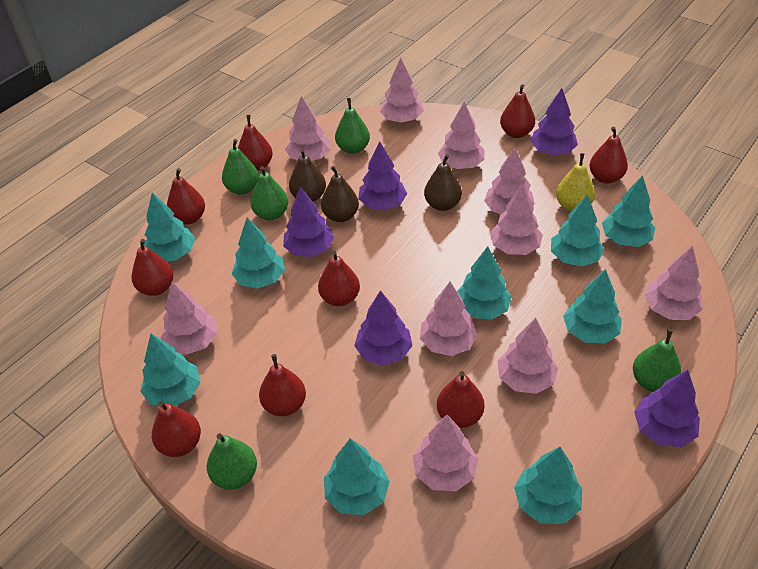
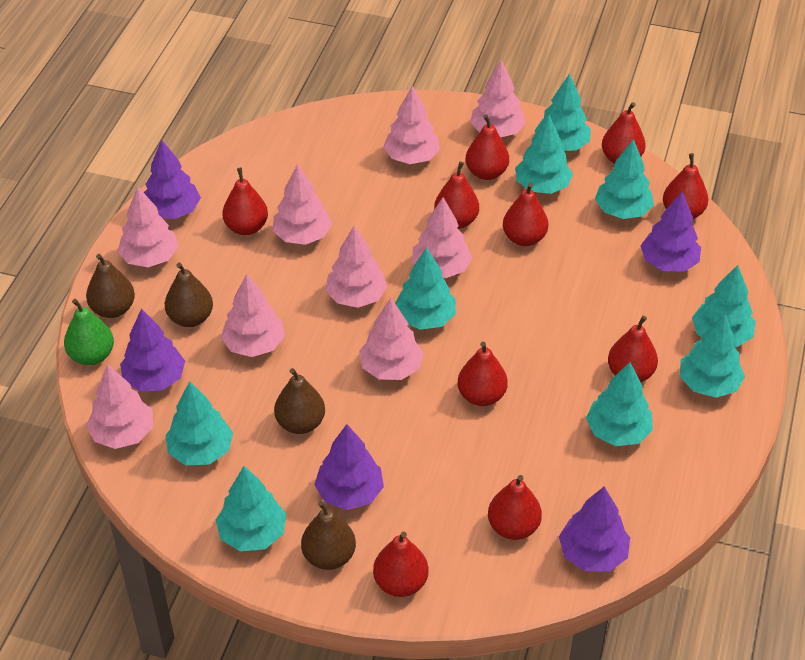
brown pear: [289,149,326,202] [321,166,359,222] [424,154,462,211] = 3 -> [86,254,135,318] [165,263,213,327] [274,368,325,434] [301,501,356,570] = 4
green pear: [207,433,257,490] [222,139,259,195] [250,166,288,220] [335,98,370,154] [633,329,682,392] = 5 -> [64,299,114,365] = 1
pink tree: [160,281,217,355] [285,96,331,161] [380,58,424,123] [413,415,478,491] [420,282,478,356] [438,102,485,169] [484,147,535,214] [490,184,543,255] [498,318,558,394] [644,246,703,320] = 10 -> [86,364,153,449] [117,186,179,267] [221,274,285,357] [272,164,332,245] [325,226,387,308] [359,298,424,380] [383,86,440,164] [412,197,473,278] [470,60,526,137] = 9
red pear: [132,239,173,296] [152,401,201,457] [167,168,205,225] [238,115,273,171] [259,354,306,416] [318,251,360,306] [437,371,484,428] [500,84,535,138] [589,127,628,183] = 9 -> [222,168,268,235] [373,532,429,597] [434,161,479,229] [457,342,508,406] [466,114,509,180] [488,475,542,540] [503,183,548,246] [602,102,646,164] [608,316,658,382] [663,153,708,219] = 10
yellow pear: [556,153,595,212] = 1 -> none = 0

